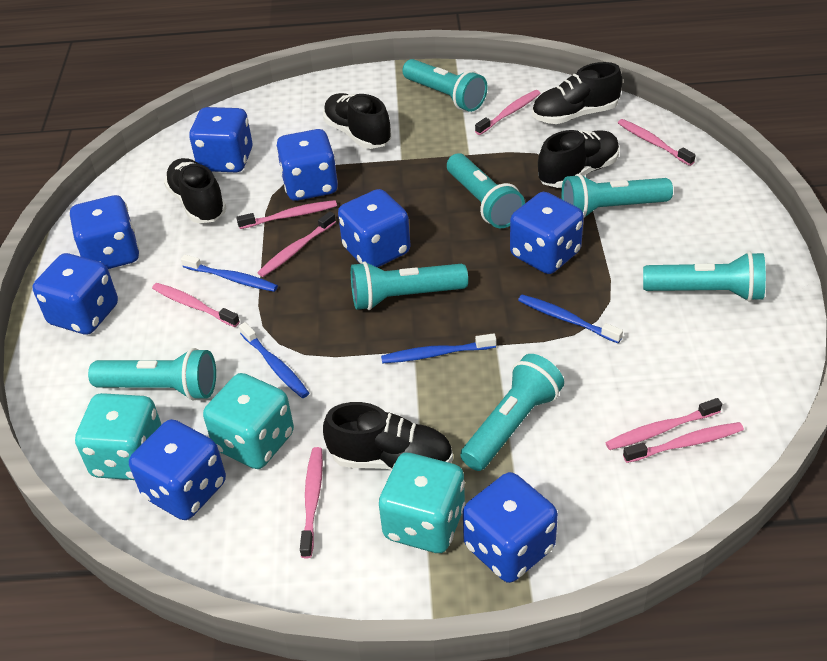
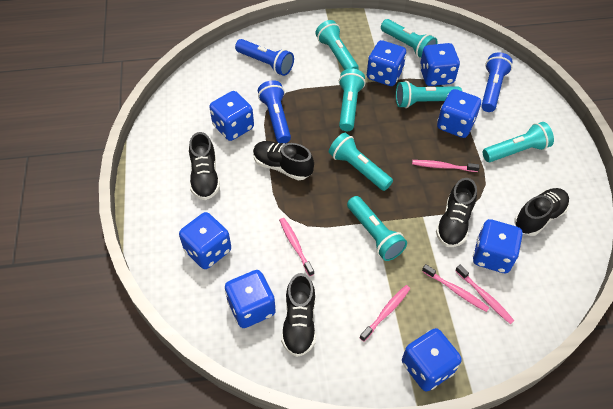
blue flashlight: none = 0 -> [235,39,294,76] [258,80,291,143] [481,52,513,112] = 3
blue toothbrush: [181,255,278,292] [239,322,309,398] [381,333,496,363] [518,294,623,343] = 4 -> none = 0
pink toothbrush: [152,283,240,327] [236,200,337,229] [258,211,336,277] [300,447,323,558] [475,90,540,135] [605,398,722,450] [618,119,695,166] [623,422,744,463] = 8 -> [279,218,314,276] [360,285,410,342] [412,160,479,172] [422,264,489,312] [455,265,514,324] = 5
turquoise dice: [75,393,162,480] [203,373,294,469] [379,453,466,553] = 3 -> none = 0

